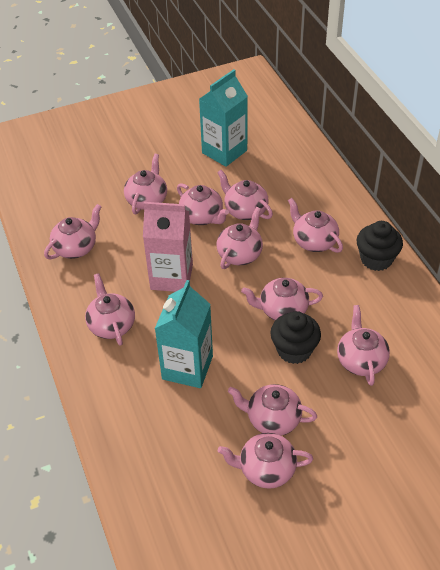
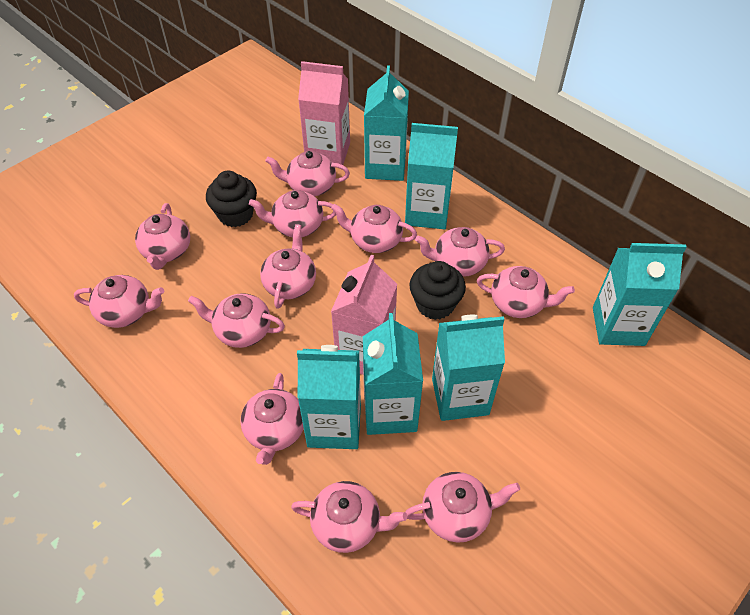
pink carton: [143,202,193,292] = 1 -> [298,61,350,165] [331,255,397,375] = 2
pink teapot: [44,204,102,259] [85,273,135,346] [124,154,167,214] [177,183,229,225] [217,170,273,220] [217,207,263,269] [218,433,313,489] [228,384,317,436] [241,278,323,321] [288,198,343,253] [337,305,390,386] = 11 -> [74,275,164,328] [135,203,190,270] [188,293,285,348] [240,373,304,465] [249,190,336,237] [260,224,316,309] [265,151,350,196] [291,481,407,553] [331,204,417,253] [405,472,520,543] [415,227,505,277] [477,266,575,318] = 12
turquoise carton: [155,280,213,388] [199,69,248,167] = 2 -> [297,345,361,449] [363,313,423,435] [364,65,409,181] [405,123,458,229] [432,315,505,421] [593,243,687,346] = 6

